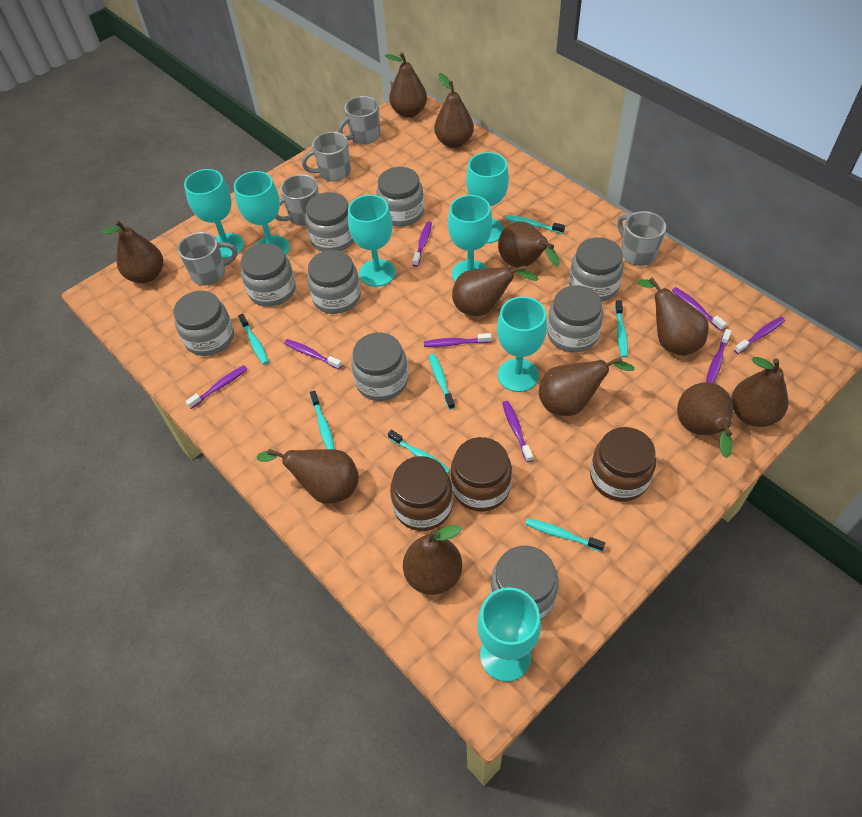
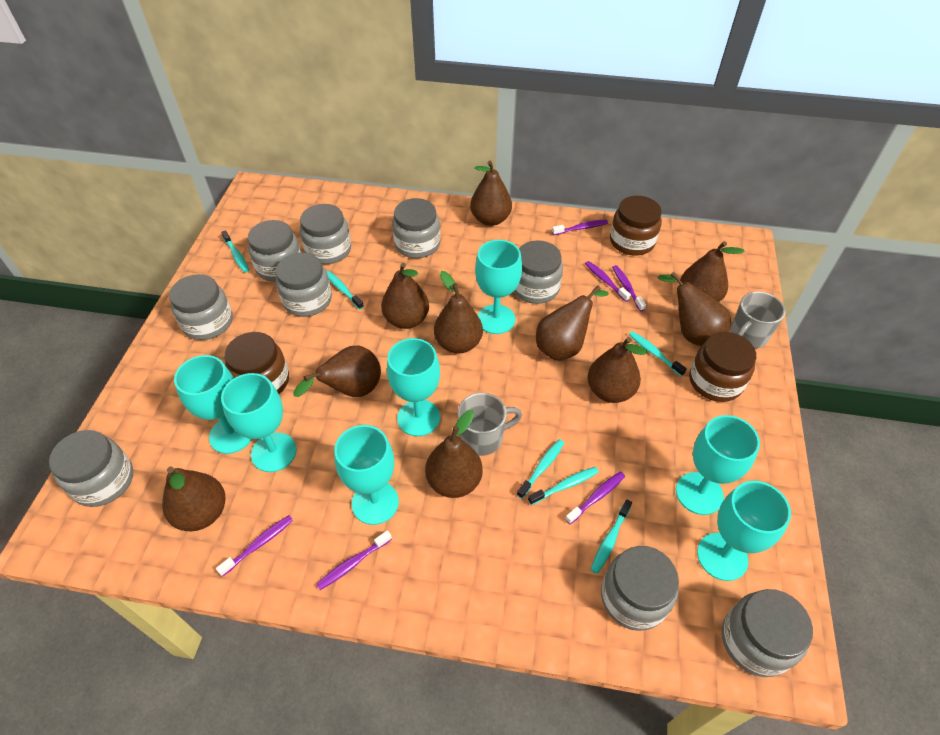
brown pear: [101,220,163,283] [257,449,359,504] [385,53,427,118] [403,525,462,595] [434,73,474,148] [452,265,539,316] [498,222,560,268] [539,357,635,416] [637,277,709,356] [677,382,733,458] [731,357,788,427] = 11 -> [162,466,225,531] [294,345,381,397] [381,263,429,329] [425,410,483,498] [434,271,483,354] [470,161,512,226] [536,285,609,361] [587,337,647,403] [658,272,731,346] [680,241,745,302] = 10
grey mug: [178,232,237,286] [275,174,319,226] [302,132,351,182] [338,96,380,145] [617,211,666,266] = 5 -> [458,393,522,456] [730,291,785,349] = 2
purple toothbrush: [185,365,247,409] [284,339,342,369] [412,222,432,267] [424,333,491,347] [502,401,533,462] [672,287,727,331] [706,329,732,383] [734,317,785,354] = 8 -> [216,515,293,577] [316,530,392,590] [552,220,608,235] [565,472,625,524] [585,261,631,302] [612,265,646,312] = 6
turquoise toothbrush: [238,314,269,364] [310,391,335,450] [388,430,450,474] [429,354,455,410] [505,215,565,234] [525,518,605,552] [615,300,628,358] = 7 -> [221,230,249,272] [326,271,364,310] [517,439,564,499] [528,467,599,505] [591,499,632,574] [629,331,687,376] = 6

